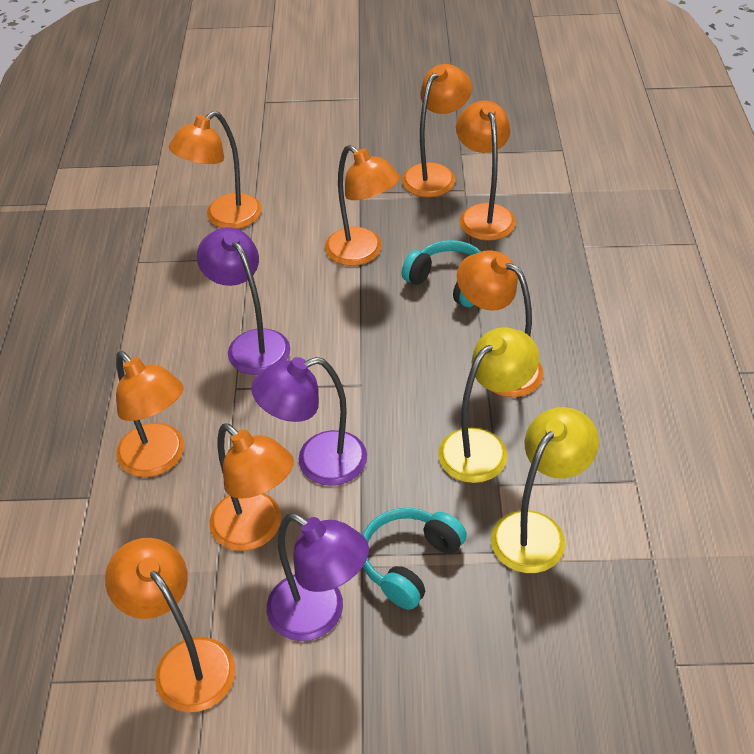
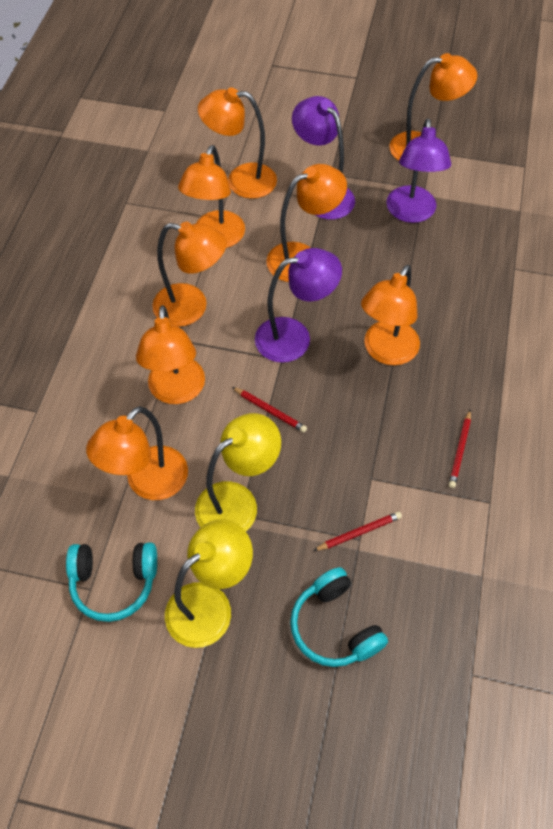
red pencil: none = 0 -> [232,387,307,433] [313,511,402,551] [449,410,471,488] = 3

